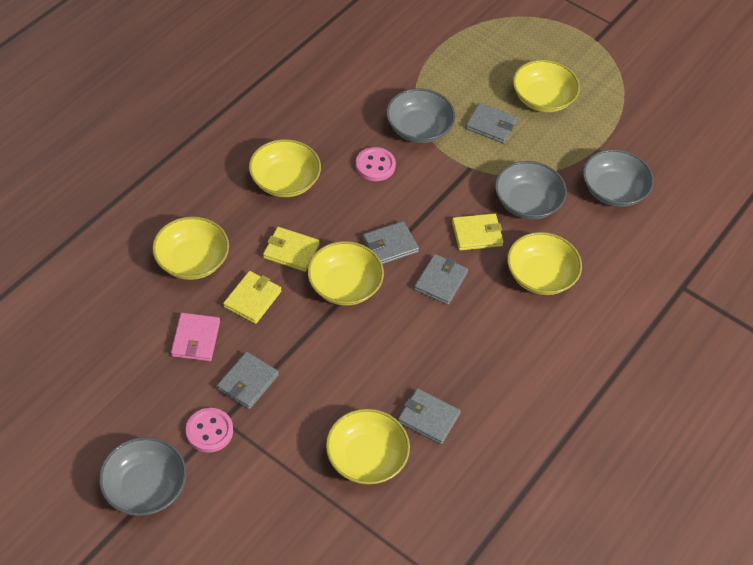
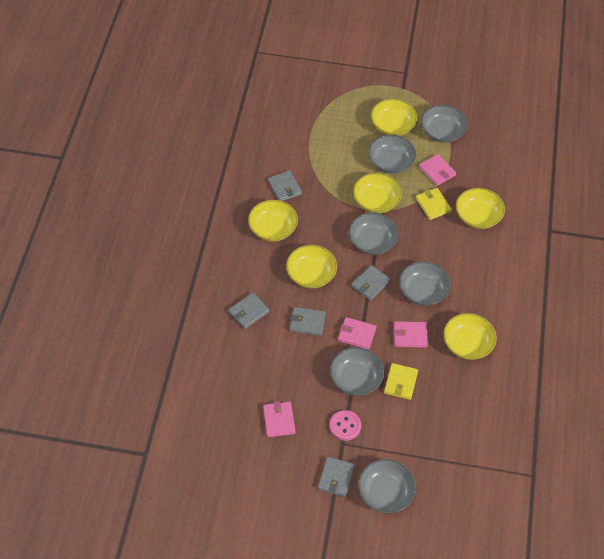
grey bowl: [99,437,187,516] [386,89,455,143] [495,161,567,219] [583,149,654,207] = 4 -> [330,347,384,396] [349,212,399,255] [358,459,416,513] [368,135,416,173] [399,261,451,306] [421,105,468,143] = 6
pink button: [186,408,233,453] [356,147,396,181] = 2 -> [330,410,361,441] = 1
pink wallet: [171,313,220,361] = 1 -> [263,401,296,437] [338,317,377,350] [394,321,428,348] [419,154,456,186] = 4
yellow wallet: [223,271,281,324] [263,227,320,272] [452,214,504,251] = 3 -> [384,363,418,400] [416,188,452,220] = 2

